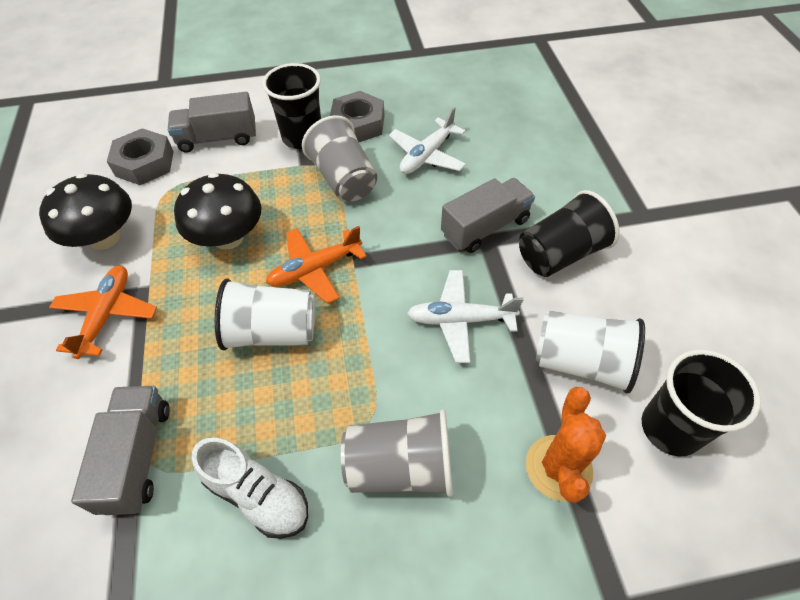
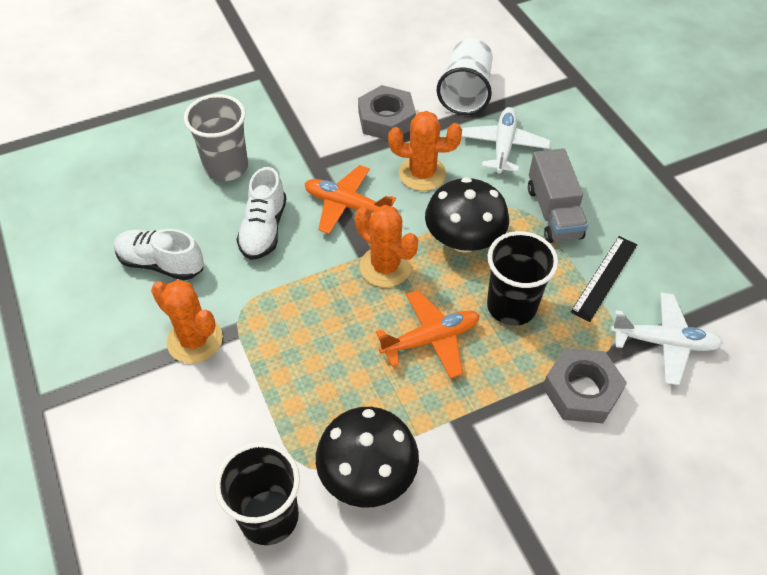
black cup: [262,63,321,149] [519,190,620,277] [642,349,761,456] = 3 -> [215,442,300,545] [487,231,558,326] = 2
black ruler: none = 0 -> [571,236,637,322] = 1
grey cup: [302,115,377,202] [341,409,453,497] = 2 -> [184,94,248,181] = 1
grey truck: [71,386,170,515] [168,92,256,153] [441,178,535,253] = 3 -> [528,148,588,243] = 1
orange cactus: [526,387,606,503] = 1 -> [151,280,223,363] [355,205,418,287] [388,111,462,191] = 3
white cup: [215,279,315,350] [536,311,645,393] = 2 -> [436,39,493,115] = 1
white shoe: [192,438,308,539] = 1 -> [114,229,204,280] [236,167,287,260] = 2

